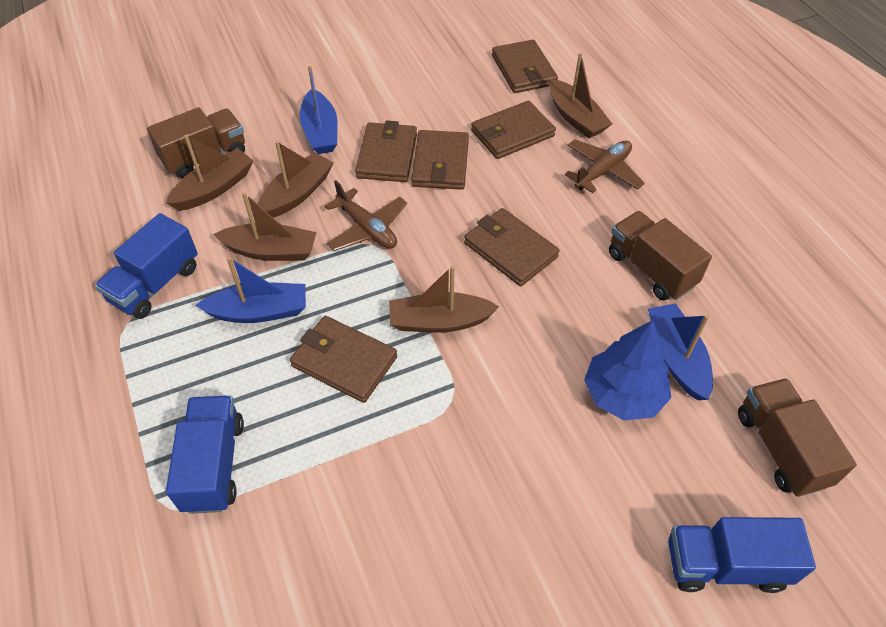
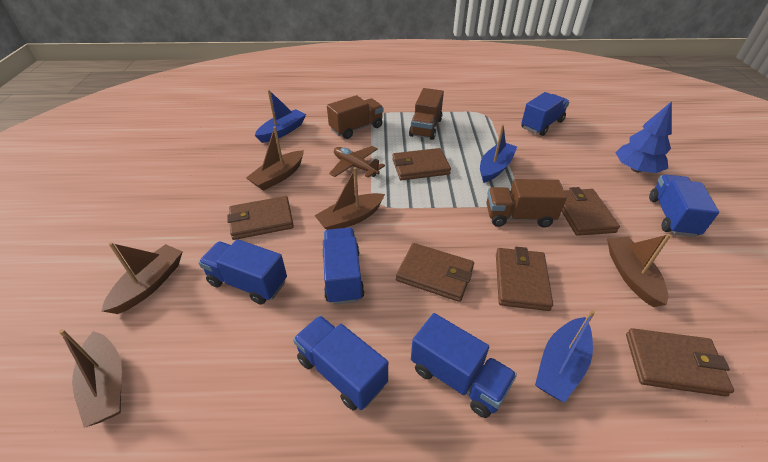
blue truck: [95,213,198,319] [166,396,244,514] [668,517,816,593] = 3 -> [199,239,287,305] [293,315,388,410] [322,228,364,305] [411,313,517,418] [521,92,570,136] [649,175,719,237] = 6
brown plane: [325,180,407,251] [565,139,645,193] = 2 -> [329,146,385,177] = 1

